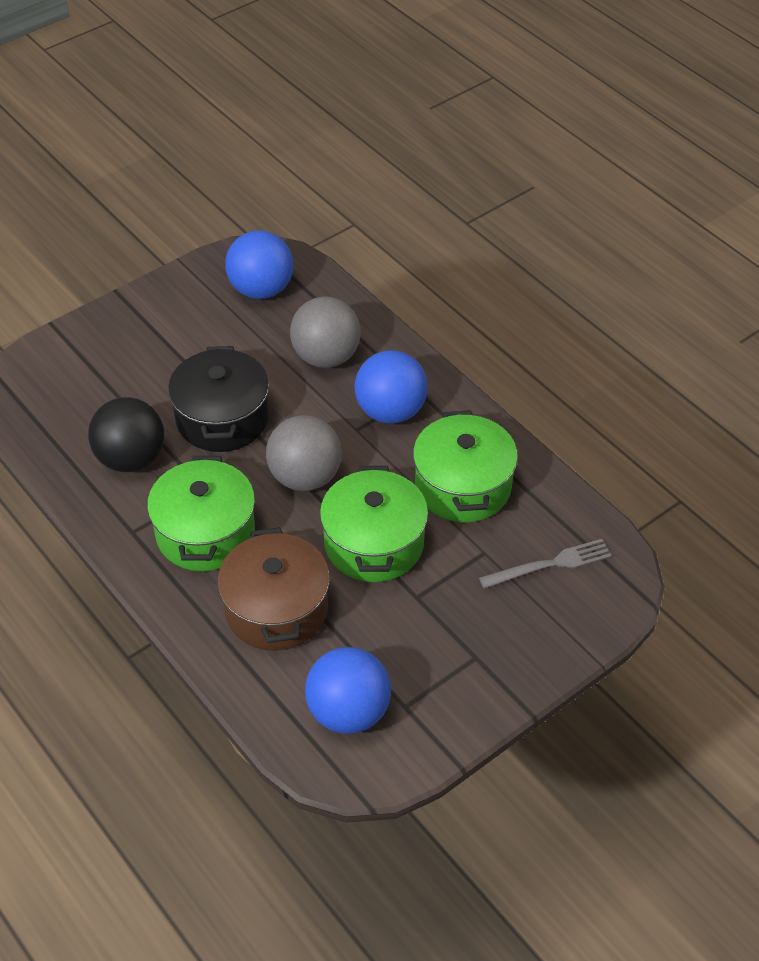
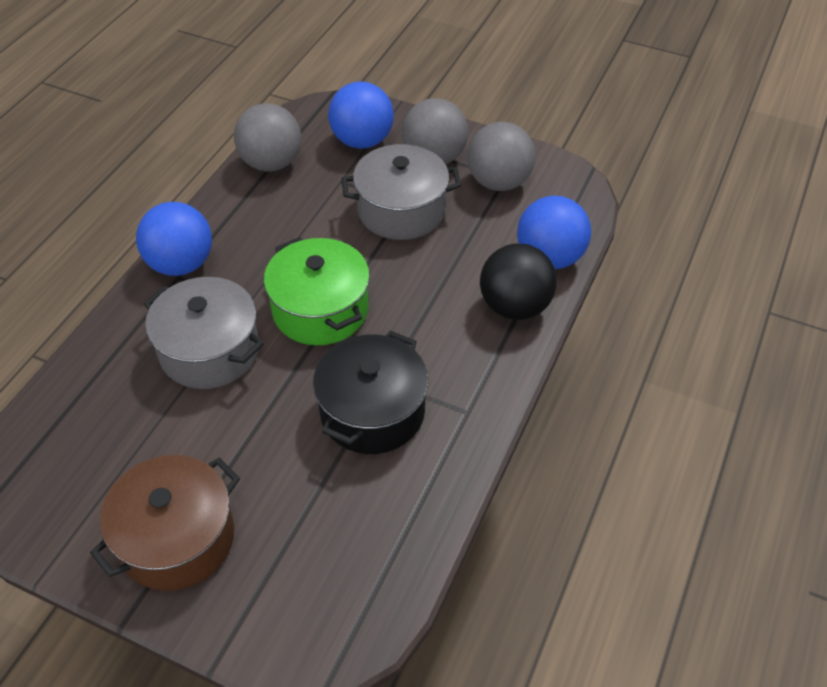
green pot: [147,456,255,571] [320,466,428,582] [413,410,518,522] = 3 -> [264,237,370,345] = 1
grey ball: [266,415,342,491] [290,297,361,368] = 2 -> [234,103,301,172] [402,98,468,164] [467,122,536,191] = 3
grey fork: [479,539,612,589] = 1 -> none = 0
grey pot: none = 0 -> [144,277,264,389] [341,144,461,240] = 2

